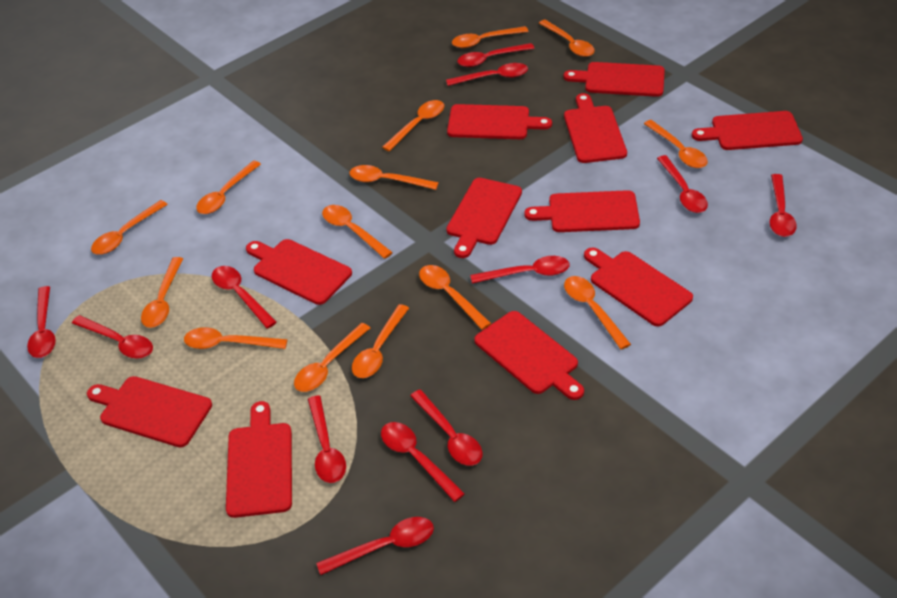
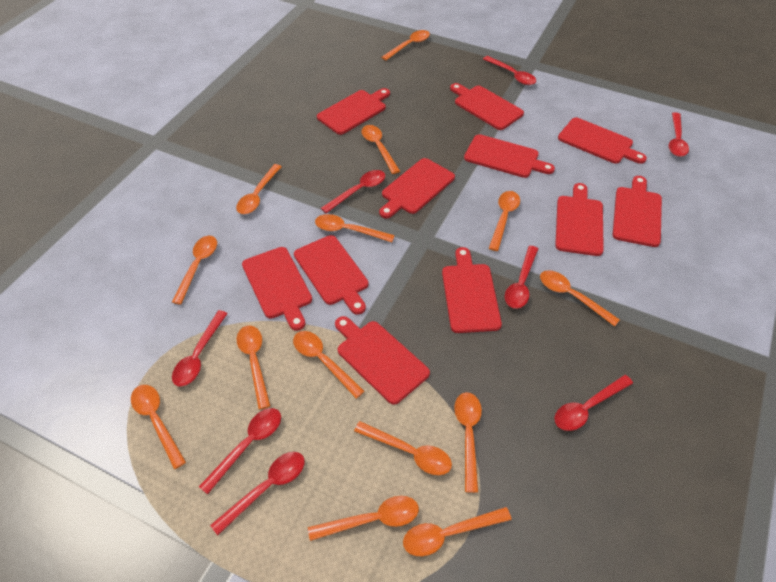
red spoon: [27,286,56,358] [72,315,153,359] [212,266,277,329] [308,395,346,483] [316,517,434,575] [381,422,465,502] [410,390,482,466] [446,63,528,86] [457,43,535,67] [470,256,569,284] [657,155,708,213] [770,174,797,237] = 12 -> [172,310,228,387] [199,408,281,495] [210,452,305,535] [321,170,385,213] [483,56,536,85] [505,246,538,309] [555,375,633,431] [669,112,689,157] = 8

